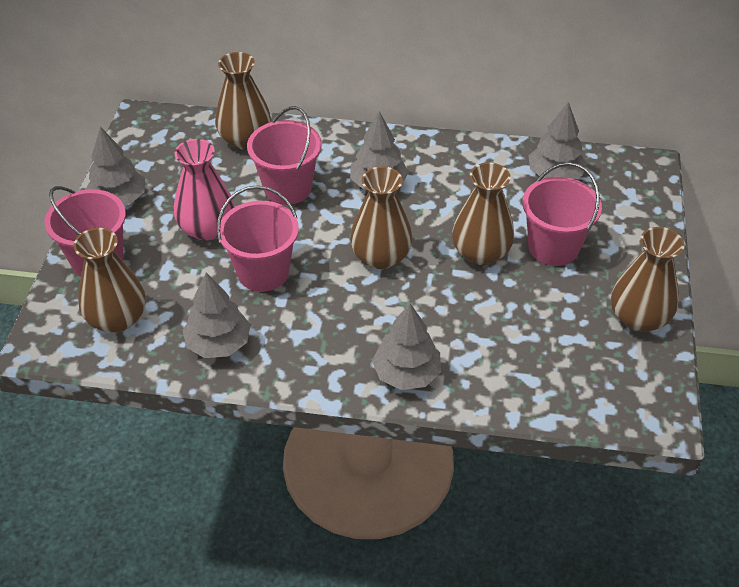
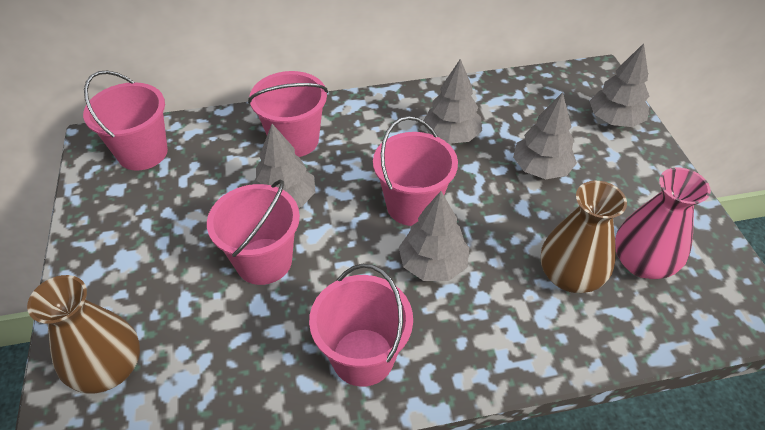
brown vase: [74,228,146,333] [215,52,271,150] [350,166,412,269] [452,162,514,265] [611,227,684,332] = 5 -> [27,275,140,394] [541,181,627,293] = 2
pink bucket: [44,186,126,277] [217,185,299,292] [247,106,322,205] [522,162,602,266] = 4 -> [83,71,168,171] [207,179,300,285] [248,71,328,157] [309,264,413,387] [373,116,458,226] = 5

